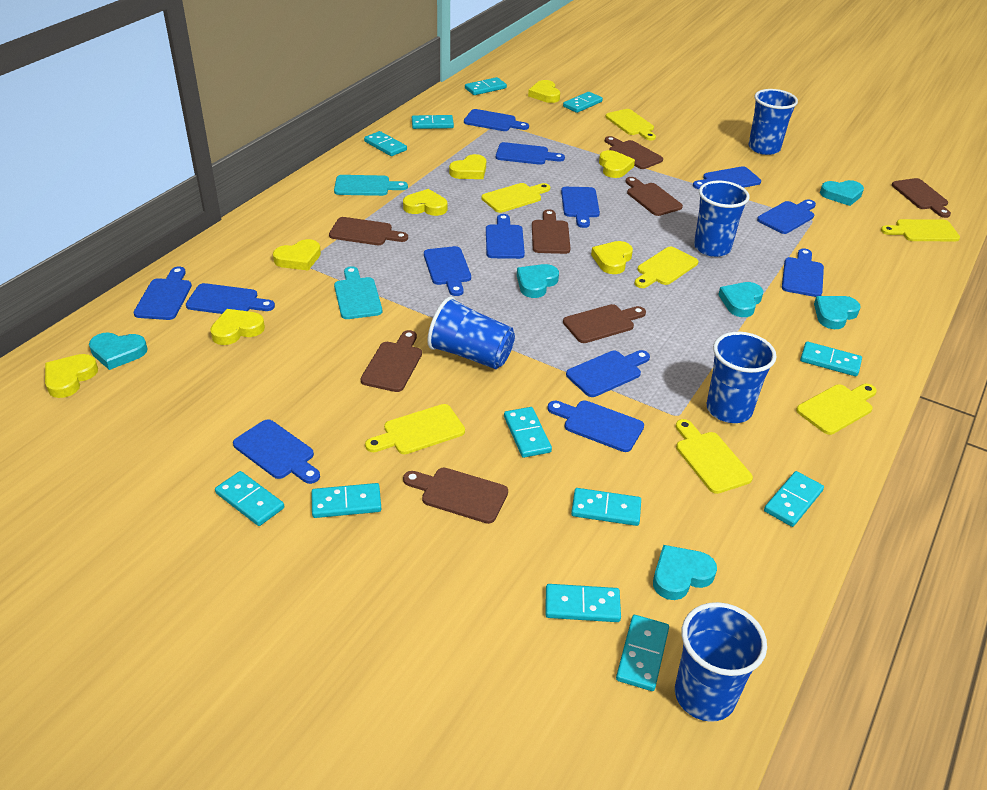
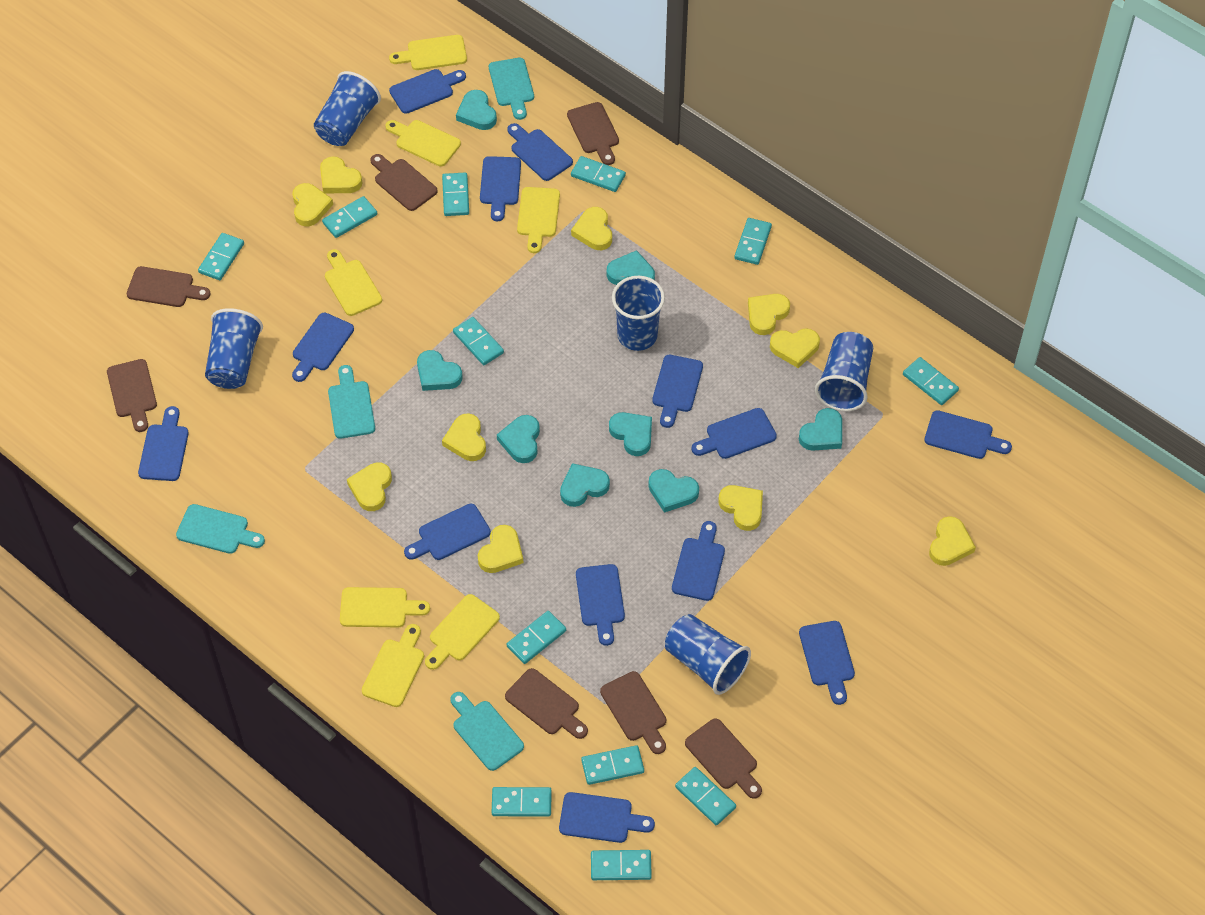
brown cutting board: [329,217,408,245] [361,330,422,392] [403,468,508,524] [532,210,571,254] [563,304,646,343] [605,136,663,169] [625,177,683,216] [892,178,951,218] = 8 -> [107,359,157,432] [127,266,211,307] [370,154,438,211] [505,668,588,739] [567,102,619,165] [600,671,666,754] [685,718,762,799] = 7
turquoise cutting board: [334,175,408,196] [334,266,382,319] = 2 -> [176,504,265,554] [328,365,375,439] [450,692,524,771] [489,58,534,120] = 4
turquoise heart: [89,333,148,370] [517,264,559,298] [653,545,717,600] [718,282,763,317] [814,296,861,329] [820,180,864,206] = 6 -> [417,350,463,391] [456,90,497,130] [497,415,540,463] [560,463,610,507] [607,250,655,285] [609,412,652,456] [648,469,699,513] [799,408,842,451] = 8
yellow heart: [45,354,98,398] [210,309,265,345] [273,239,321,270] [403,189,447,216] [449,154,486,179] [528,80,560,103] [591,241,633,274] [599,150,635,178] = 8 -> [292,183,333,226] [320,156,363,193] [347,463,392,511] [442,414,486,461] [478,525,524,573] [571,207,612,250] [718,485,763,531] [748,294,790,335] [770,328,820,368] [929,516,976,566] = 10

